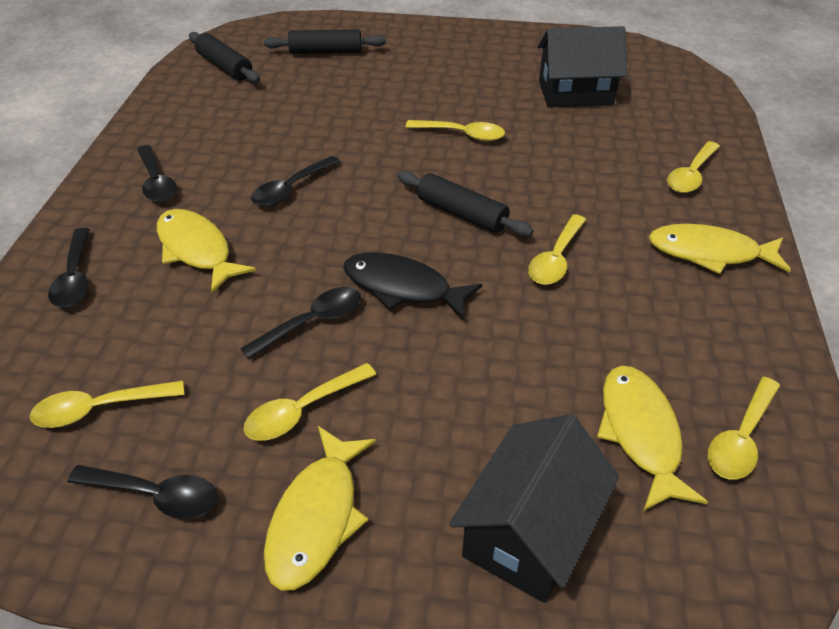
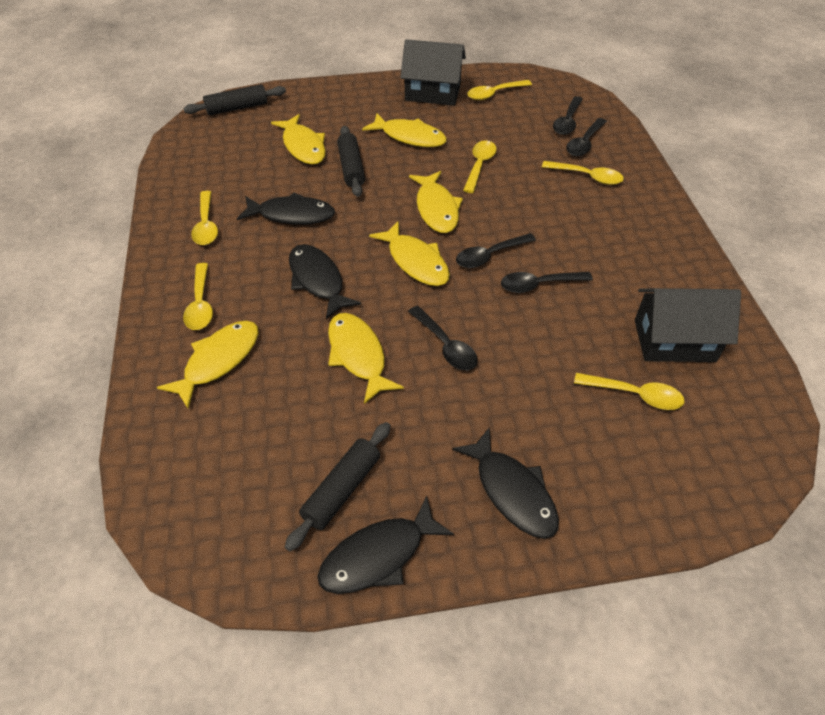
black fish: [343,252,482,320] = 1 -> [237,192,335,225] [289,244,361,319] [318,496,454,594] [452,427,559,539] = 4
yellow fish: [157,209,256,293] [264,426,376,591] [597,366,708,511] [649,224,791,274] = 4 -> [157,321,259,408] [271,114,326,164] [328,313,404,404] [362,113,447,147] [369,221,450,286] [409,171,463,233] = 6

